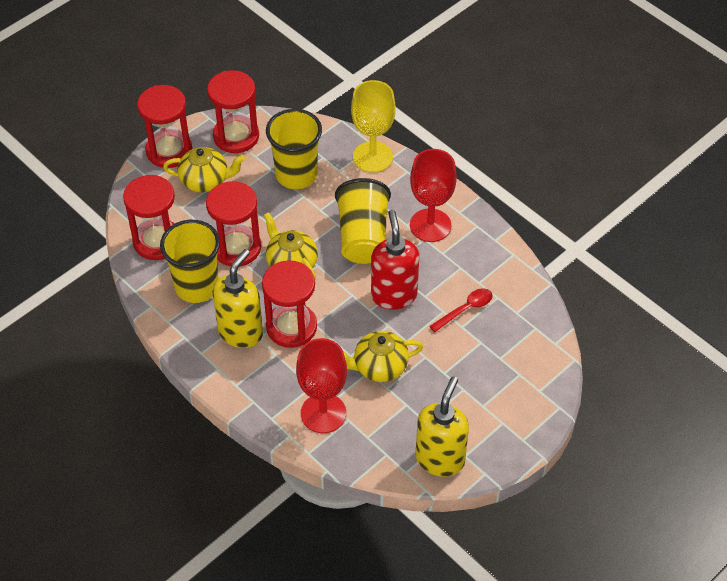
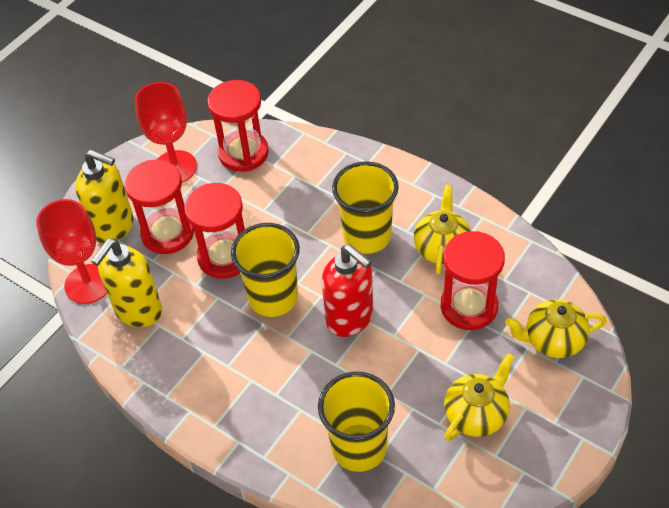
red hourglass: [123,175,175,260] [137,85,193,168] [206,181,261,267] [207,70,259,153] [262,260,317,348] = 5 -> [125,160,194,254] [184,183,245,279] [207,80,269,172] [441,231,505,330] = 4
red spoon: [429,288,493,332] = 1 -> none = 0
yellow goblet: [351,80,396,173] = 1 -> none = 0

